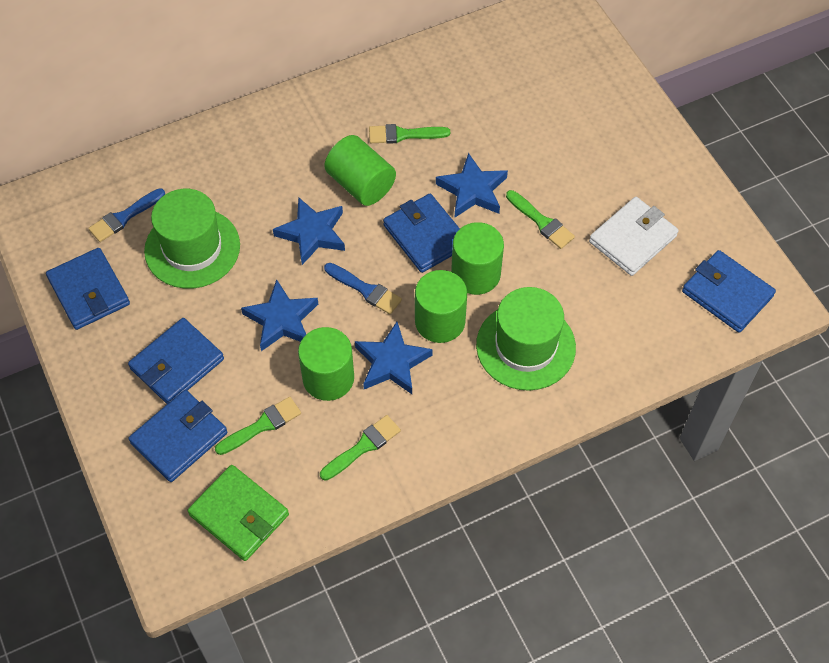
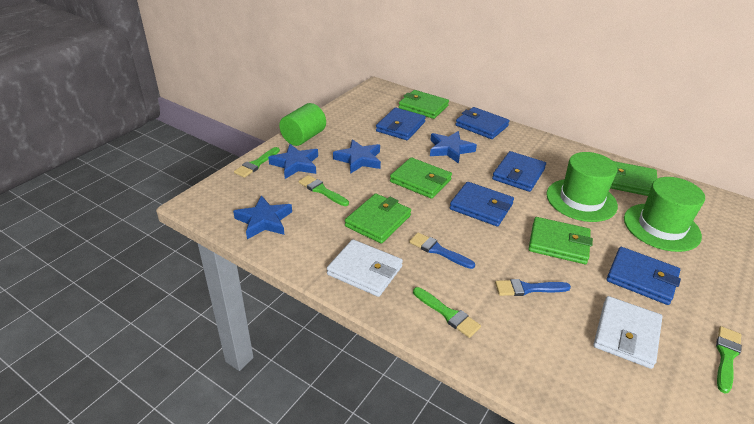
green cylinder: [298,327,354,401] [324,135,396,206] [415,270,467,343] [451,222,504,295] = 4 -> [279,103,326,146] = 1
green wallet: [188,465,289,561] = 1 -> [345,193,411,244] [390,157,452,199] [399,90,449,119] [528,217,593,264] [610,161,657,196] = 5
white wallet: [589,197,679,276] = 1 -> [327,239,403,297] [594,296,662,369] = 2

